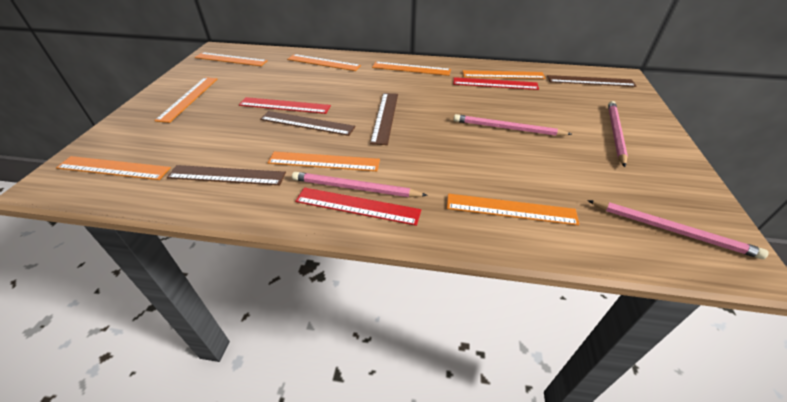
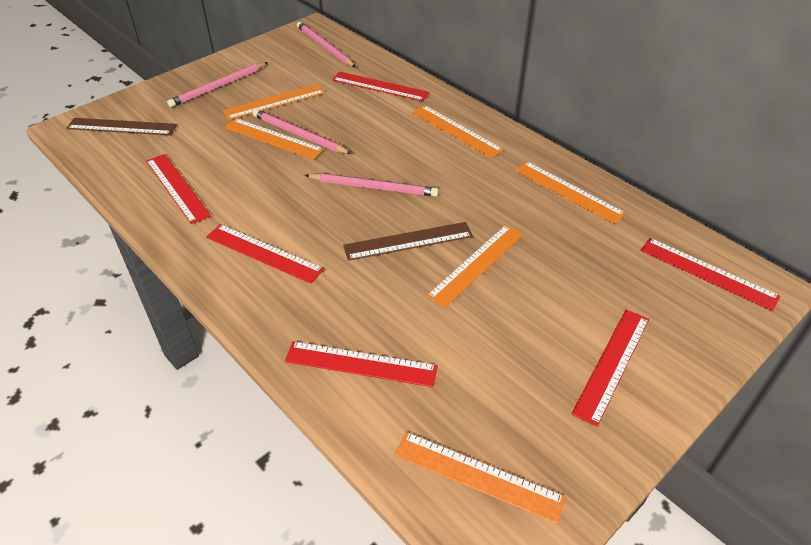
brown ruler: [167,165,286,185] [260,111,355,136] [370,93,398,145] [547,75,636,87] = 4 -> [66,118,177,135] [343,222,473,261] = 2
orange ruler: [56,156,171,180] [155,77,217,123] [194,52,268,66] [267,151,380,171] [287,54,361,71] [372,62,451,76] [446,194,580,225] [463,70,546,79] = 8 -> [222,84,325,120] [225,118,324,160] [394,432,566,524] [412,105,504,158] [426,225,523,308] [515,161,626,224] = 6
red ruler: [239,97,331,114] [295,187,421,226] [453,77,539,90] = 3 -> [146,154,211,224] [206,224,324,284] [285,341,438,387] [332,72,430,102] [572,310,649,427] [640,238,780,311] = 6

